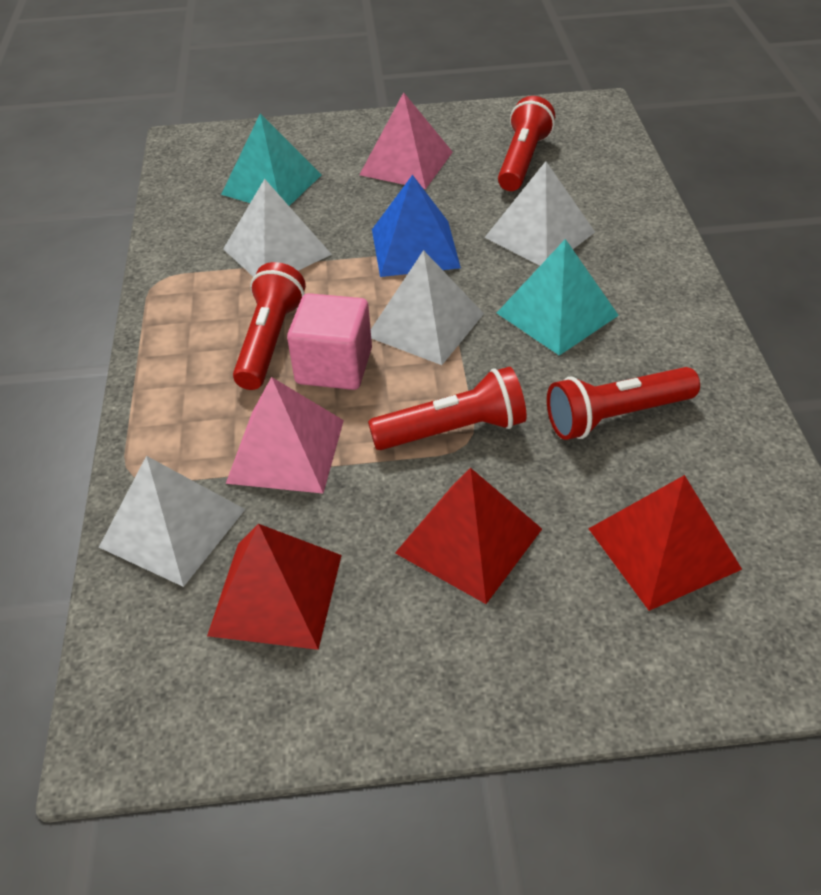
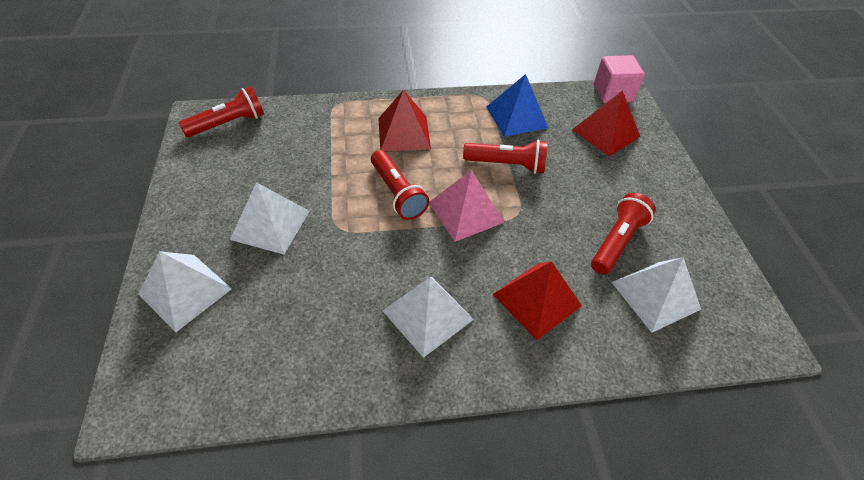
pink pyramid: [226,377,344,494] [359,92,453,189] = 2 -> [429,170,505,242] = 1
turquoise pyramid: [221,114,321,206] [497,239,619,356] = 2 -> none = 0

